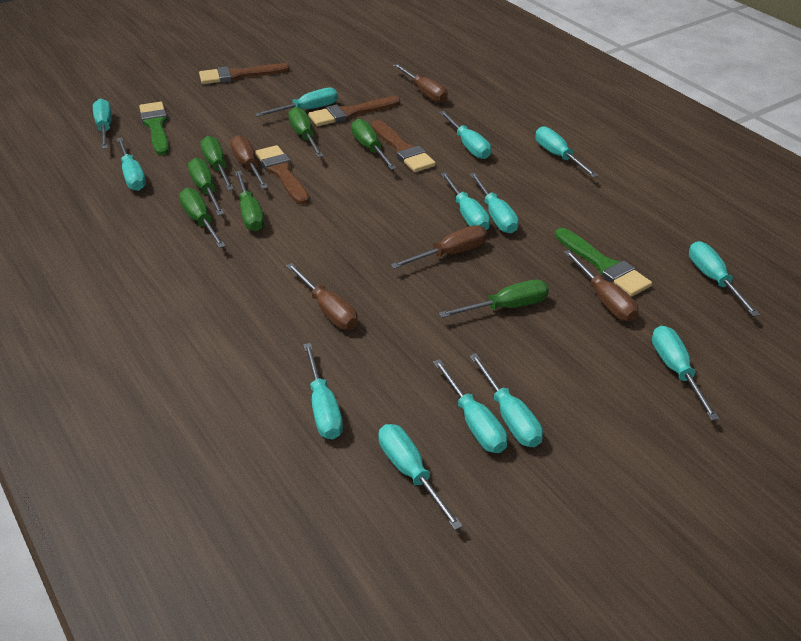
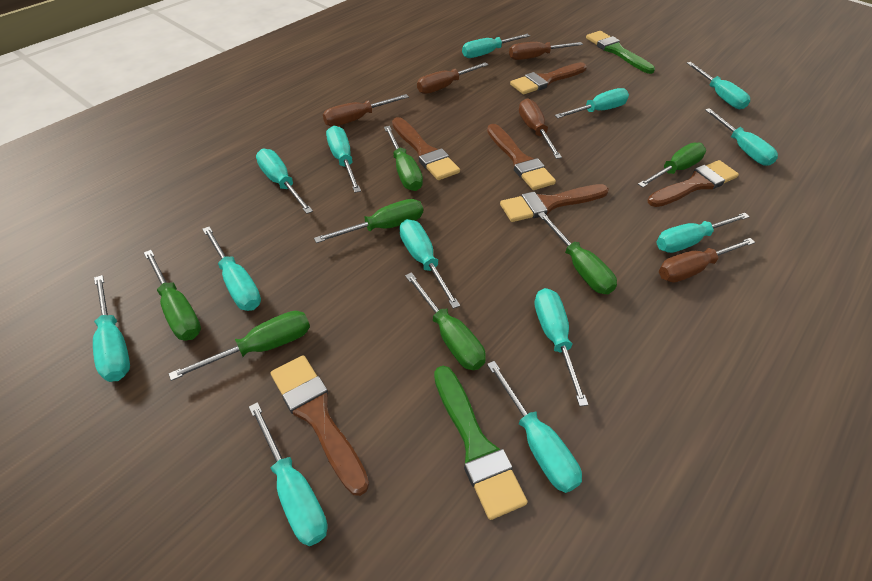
brown brush: [199,63,290,84] [255,145,309,205] [308,96,400,126] [372,120,436,172] = 4 -> [271,355,369,496] [392,117,460,180] [487,124,556,190] [500,184,609,222] [510,62,587,95] [647,160,739,207] = 6

